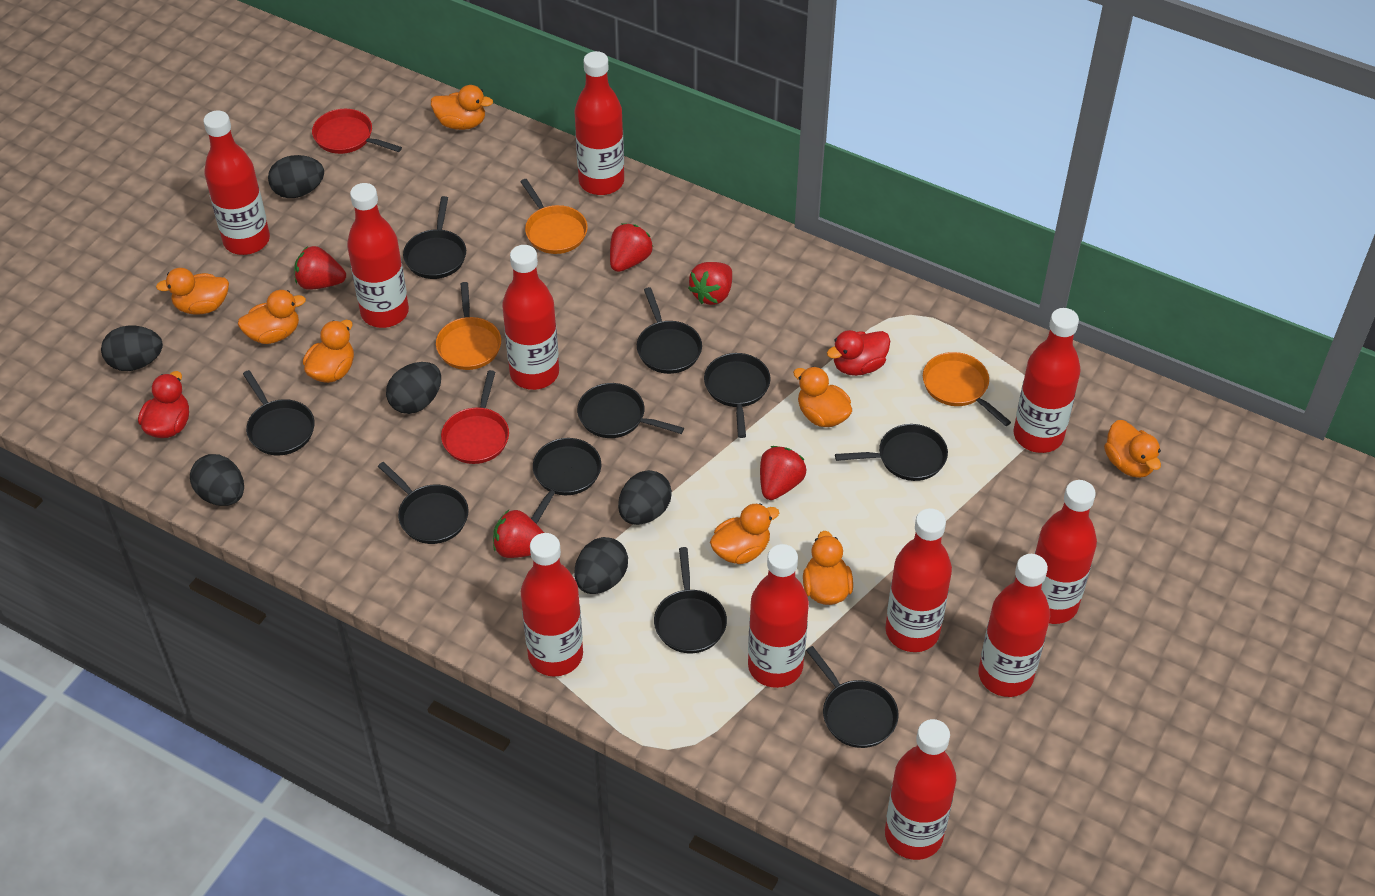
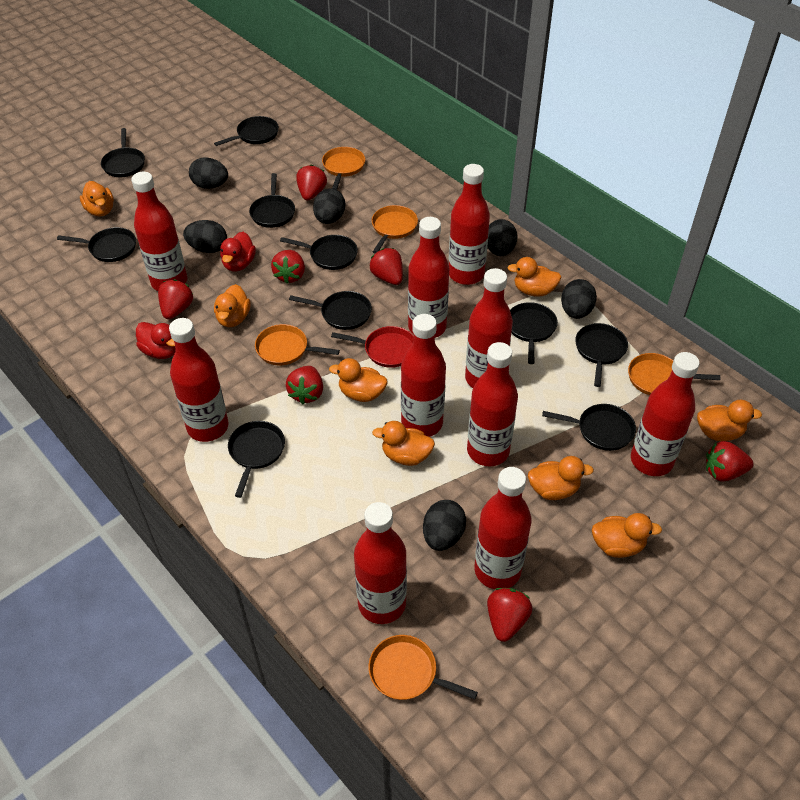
orange pan: [436,282,501,370] [520,179,588,254] [923,352,1011,426] = 3 -> [255,324,340,365] [322,147,365,190] [369,635,478,700] [372,205,418,254] [628,353,720,395] = 5
red bottle: [203,110,270,255] [347,183,409,328] [502,245,559,390] [521,533,583,677] [575,51,624,195] [748,544,809,688] [885,508,952,652] [885,719,956,860] [978,554,1050,697] [1013,308,1081,453] [1034,480,1097,624] = 11 -> [131,172,187,291] [169,318,229,442] [354,502,407,624] [401,314,446,437] [408,217,449,338] [449,164,490,285] [465,268,513,388] [467,342,518,466] [474,467,532,589] [631,352,700,476] = 10
red pan: [312,109,402,154] [441,370,509,464] = 2 -> [331,326,414,368] = 1
red strawberry: [294,246,346,290] [493,510,544,558] [610,223,653,272] [688,262,732,305] [760,446,806,500] = 5 -> [158,279,193,319] [271,250,305,284] [286,366,323,404] [296,165,327,201] [369,248,403,285] [487,588,533,642] [706,441,754,482] = 7

